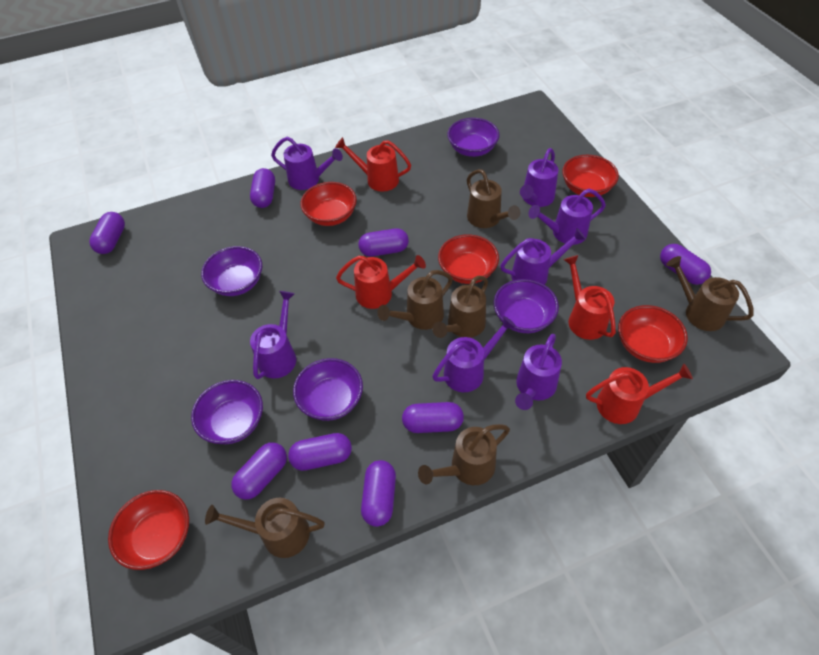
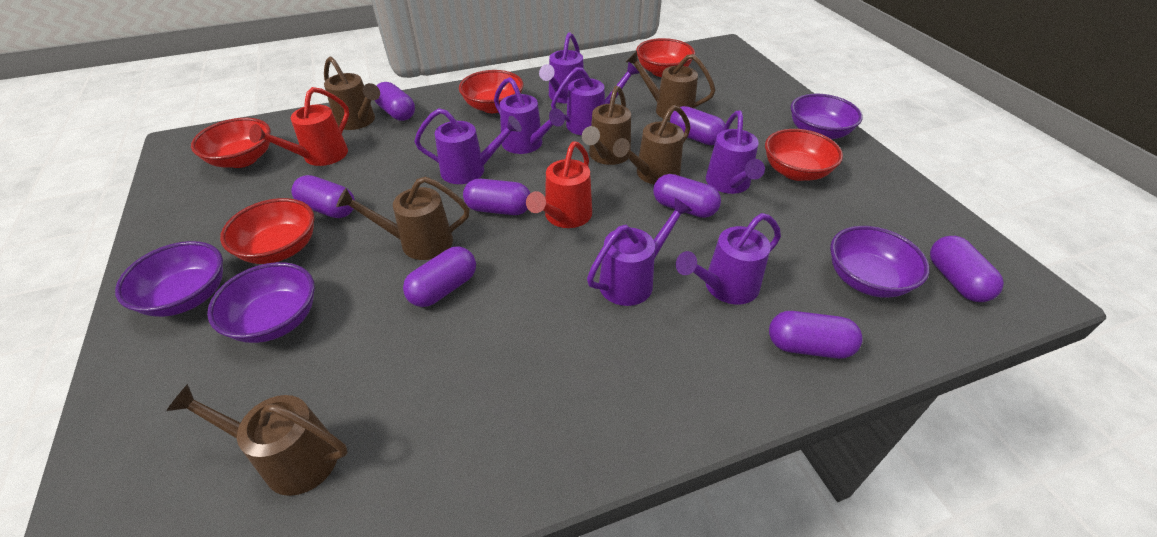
purple bowl: [191,380,263,444] [201,246,262,296] [293,358,363,421] [447,118,499,157] [494,279,559,333] = 5 -> [115,241,223,317] [207,262,315,343] [791,94,863,139] [830,226,930,298] = 4
red watering can: [335,137,411,192] [336,255,426,309] [564,255,616,340] [586,364,693,424] = 4 -> [249,87,349,166] [526,141,592,228] = 2

